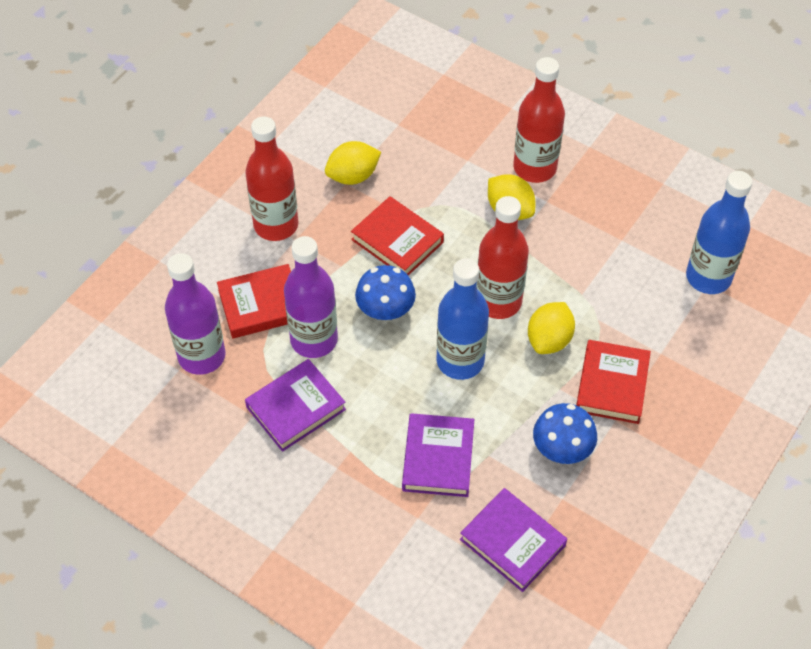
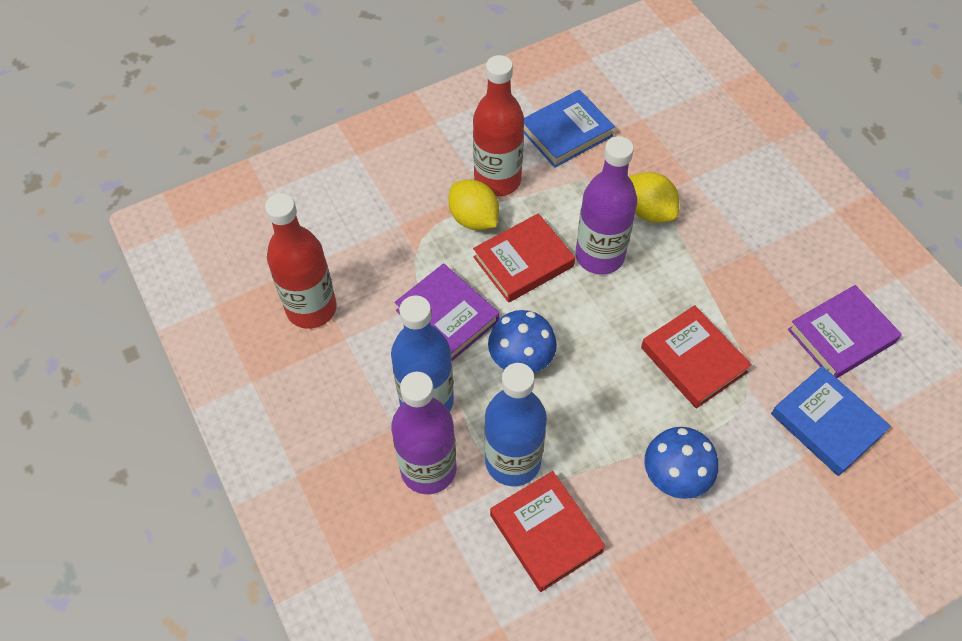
blue book: none = 0 -> [524,90,615,168] [771,366,891,476] = 2
purple book: [245,359,346,452] [402,413,474,497] [460,488,567,592] = 3 -> [394,264,499,361] [788,285,902,378] = 2
red bottle: [245,116,299,241] [477,196,529,319] [513,57,565,183] = 3 -> [265,193,337,329] [473,55,524,196] = 2
yellow lemon: [325,141,381,185] [488,174,536,220] [528,302,575,354] = 3 -> [448,180,499,230] [629,172,679,223] = 2

